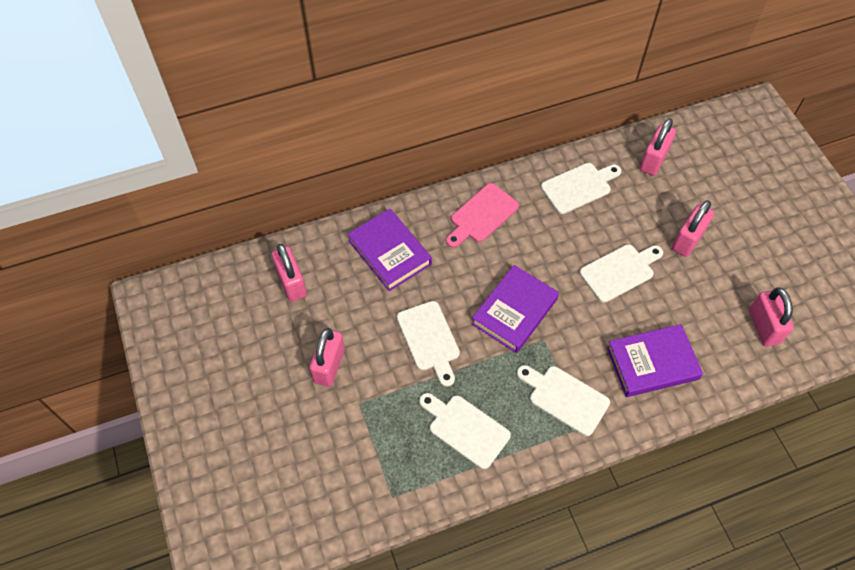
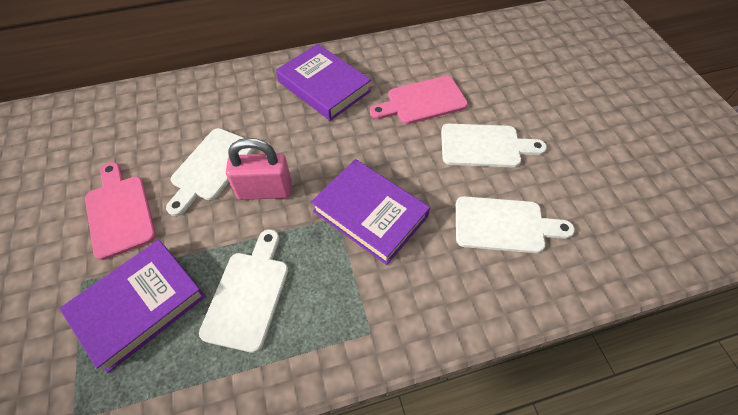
pink cutting board: [446,183,519,248] = 1 -> [85,162,156,260] [370,76,468,124] = 2
pink padlock: [272,244,307,302] [309,328,345,387] [640,118,676,176] [672,200,714,257] [749,287,794,347] = 5 -> [226,138,292,200] = 1
white cutting board: [397,301,460,387] [419,393,511,469] [517,365,610,436] [541,163,621,214] [580,244,663,303] = 5 -> [166,128,255,216] [199,229,288,353] [441,124,547,168] [456,196,575,253] = 4

